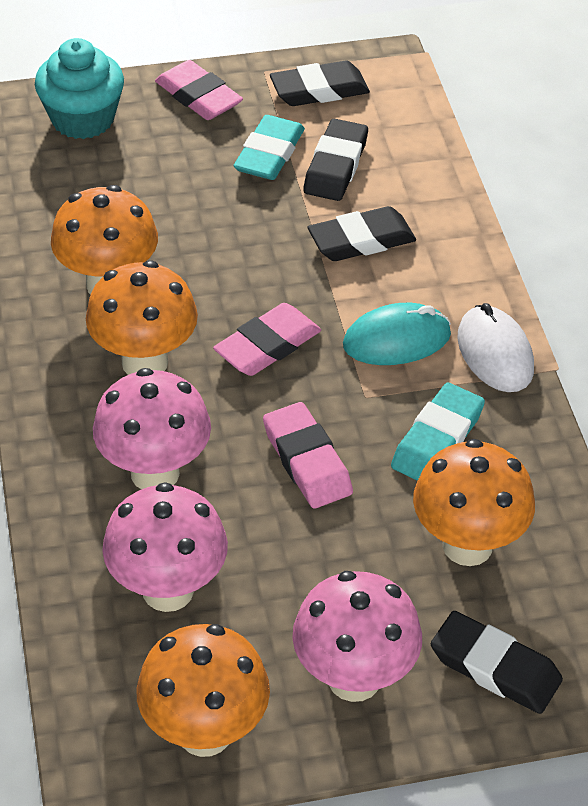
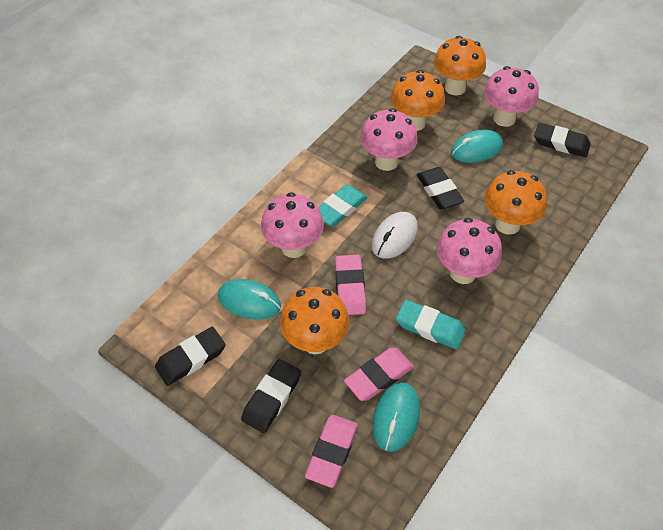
pink mushroom: [93,368,211,489] [102,482,228,612] [292,571,422,702] = 3 -> [261,192,324,258] [360,108,417,171] [437,218,502,284] [484,66,539,127] = 4
turquoise cupcake: [35,38,124,139] = 1 -> none = 0
turquoise mouse: [343,303,451,365] = 1 -> [218,279,281,320] [372,383,420,452] [451,129,503,163] = 3

